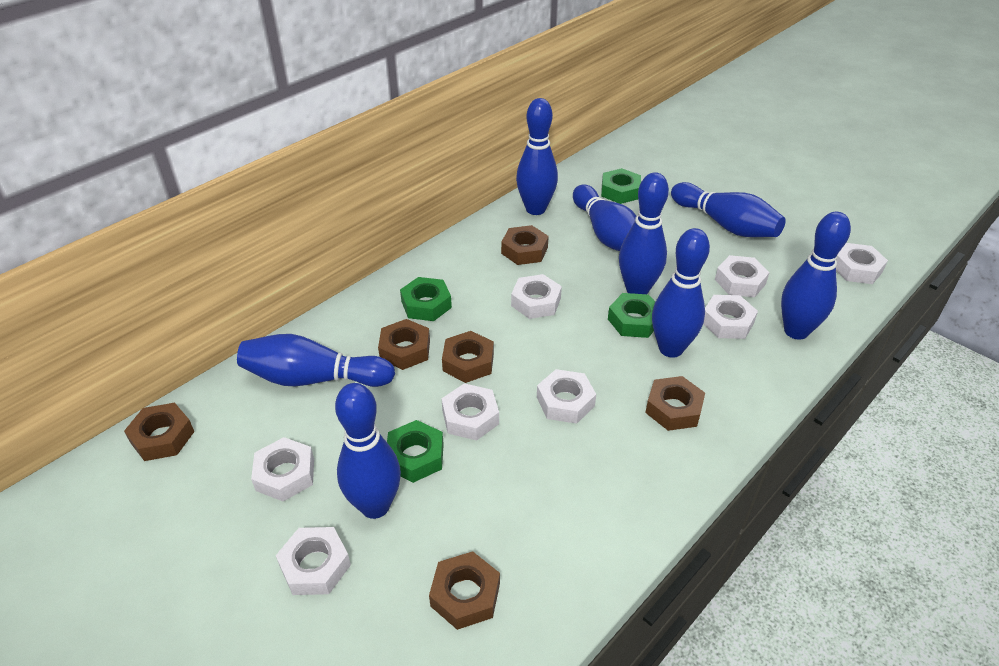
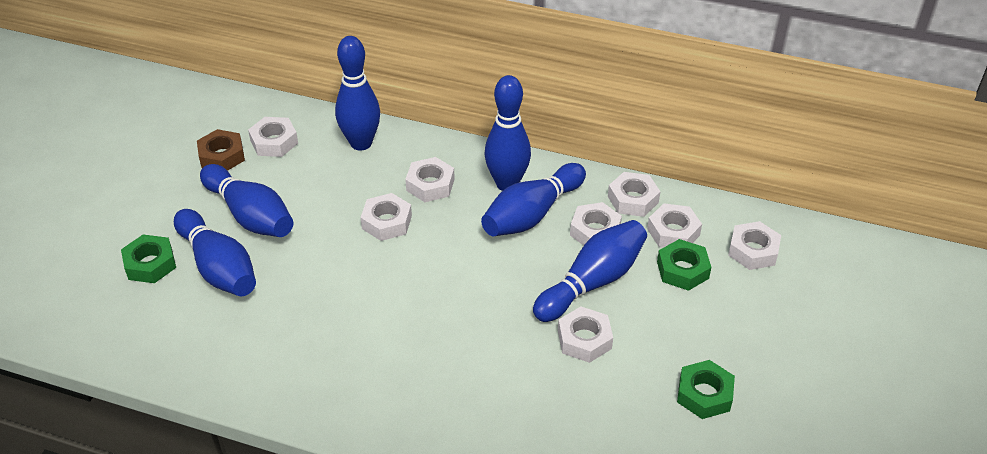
blue bowling pin: [237,334,395,387] [335,383,401,519] [516,98,558,215] [573,185,636,251] [619,172,669,294] [652,228,710,358] [671,182,786,237] [781,212,851,340] = 8 -> [174,209,256,296] [200,164,293,237] [335,36,380,151] [481,163,586,236] [484,75,531,191] [533,220,647,322] = 6
brown nut: [124,403,194,461] [378,319,430,370] [429,551,500,630] [442,331,494,383] [501,225,549,265] [645,376,705,431] = 6 -> [197,129,245,171] = 1
green nut: [387,420,444,483] [400,277,452,321] [601,168,641,204] [608,293,655,338] = 4 -> [121,234,176,283] [657,239,712,291] [677,360,735,419] = 3

